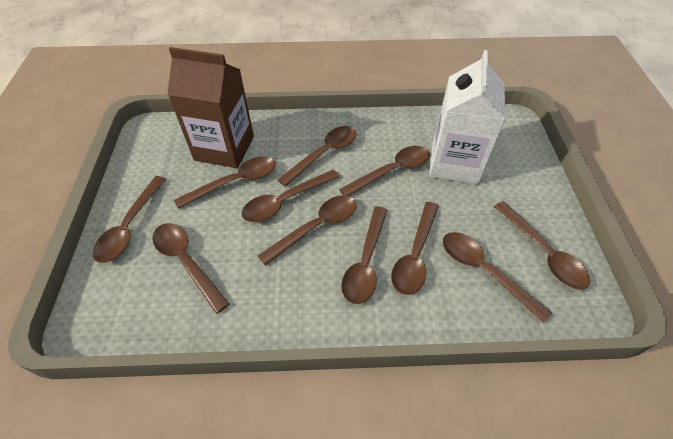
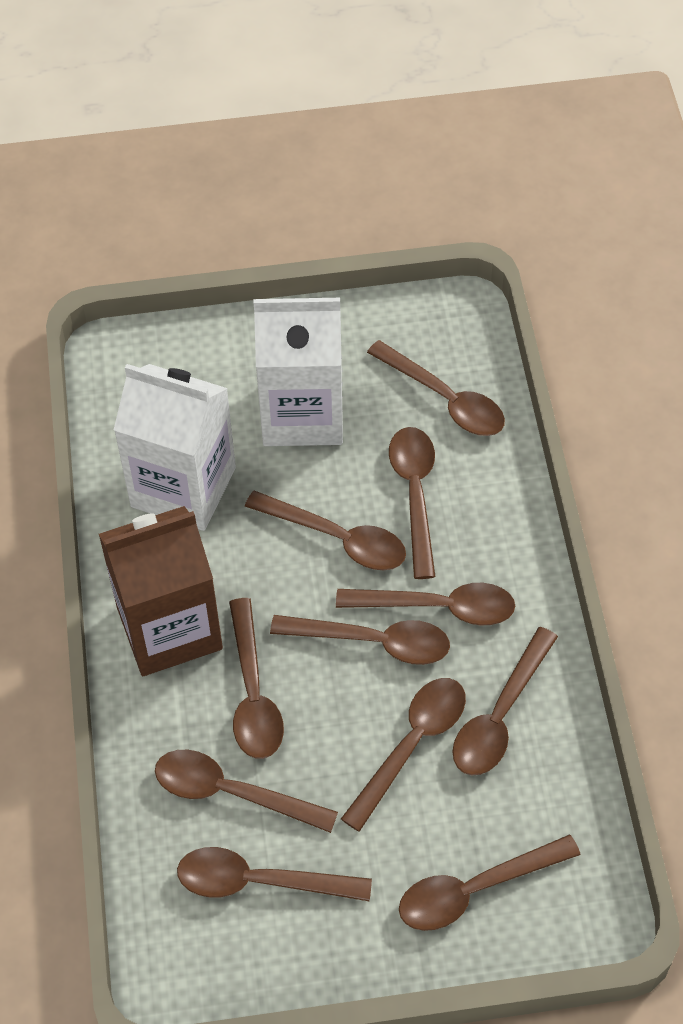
white carton: [429,50,506,184] = 1 -> [114,364,236,531] [254,298,343,446] = 2

